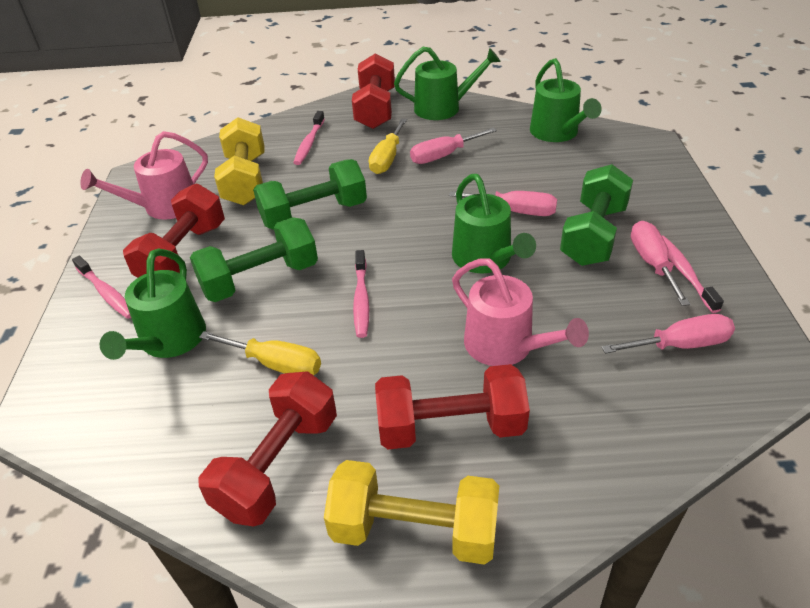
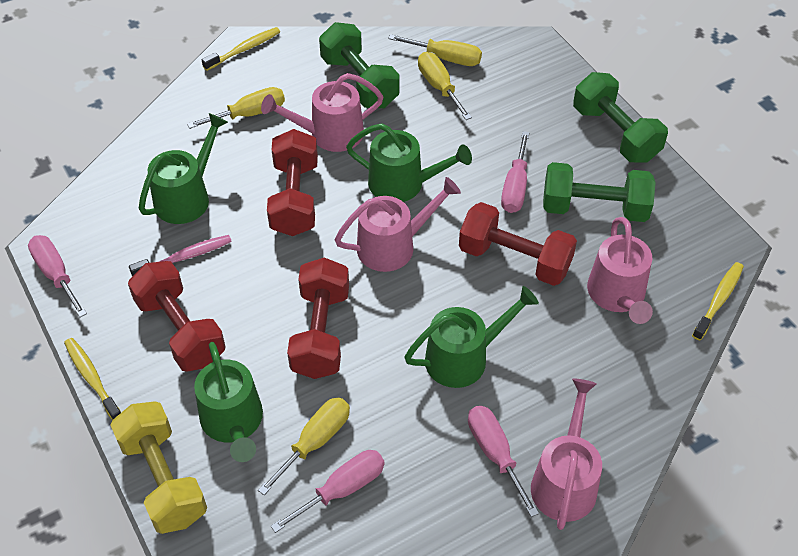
pink toothbrush: [72,256,131,319] [293,111,325,165] [353,250,369,338] [662,236,724,313] = 4 -> [129,235,232,276] = 1
pink watering can: [80,131,208,220] [452,258,589,366] = 2 -> [261,73,383,152] [335,177,461,272] [531,378,602,530] [587,217,653,324] = 4
yellow dumbbell: [214,117,265,205] [324,460,499,565] = 2 -> [110,401,207,534] = 1
yellow screwdriver: [199,331,321,375] [369,118,407,174] = 2 -> [187,87,285,129] [258,398,350,495] [388,34,482,66] [418,52,472,120] = 4
yellow toothbrush: none = 0 -> [64,338,121,420] [202,27,280,71] [692,262,744,340] = 3

